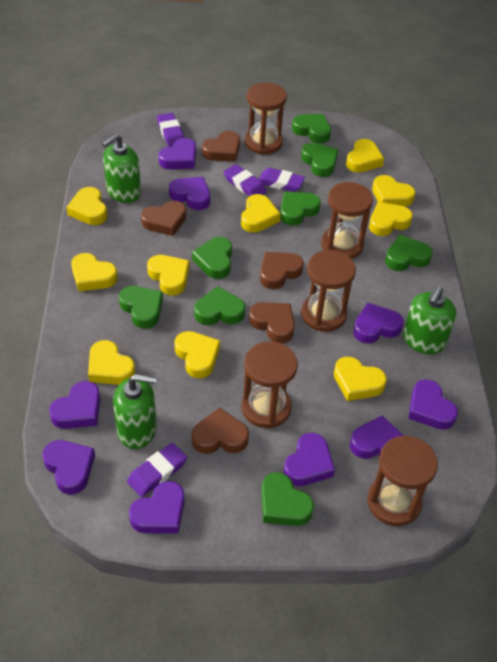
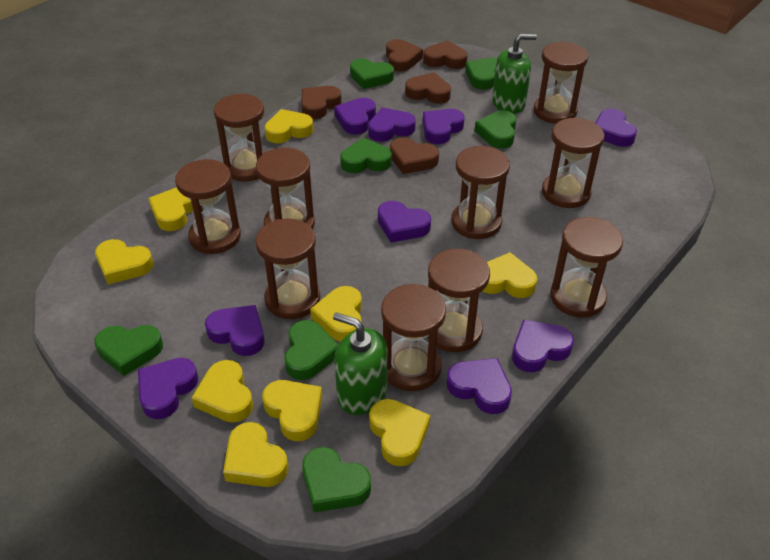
brown hourglass: [241,341,298,428] [245,82,287,155] [301,250,356,332] [321,182,373,259] [367,436,438,526] = 5 -> [175,159,241,254] [214,93,266,181] [256,148,315,230] [256,218,320,319] [381,284,446,391] [427,249,490,352] [451,146,510,239] [534,41,588,124] [542,117,604,208] [550,217,623,317] = 10
green heart: [119,286,163,329] [192,237,232,279] [194,286,245,325] [261,472,314,526] [280,192,321,226] [292,114,331,143] [301,143,338,177] [385,235,433,271] = 8 -> [94,325,163,376] [284,320,338,380] [302,447,371,513] [340,138,392,173] [350,58,394,89] [465,57,497,90] [475,110,517,149] = 7
green soap dispenser: [102,134,141,203] [113,374,157,449] [403,287,456,354] = 3 -> [333,312,388,415] [492,34,537,114] = 2
purple eraser: [127,443,187,497] [157,113,184,147] [224,164,267,196] [259,168,305,192] = 4 -> none = 0
yellow heart: [66,187,107,225] [71,253,117,291] [88,340,135,385] [147,255,190,295] [175,331,220,378] [241,194,281,233] [334,357,387,401] [346,139,384,172] [369,201,413,236] [372,175,415,207] = 10 -> [95,239,153,284] [148,187,193,231] [192,360,253,423] [223,422,288,487] [262,380,322,441] [265,109,314,143] [310,286,362,342] [369,399,430,466] [483,252,537,298] = 9

